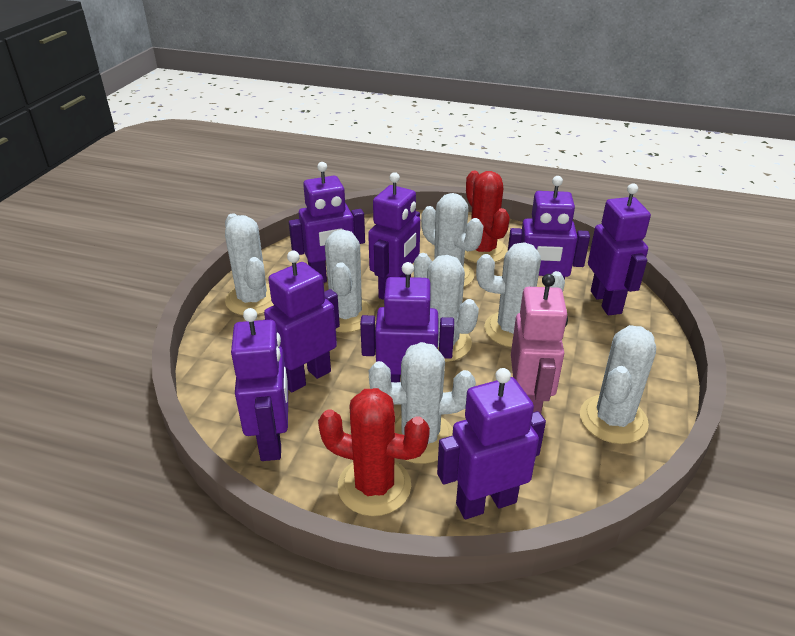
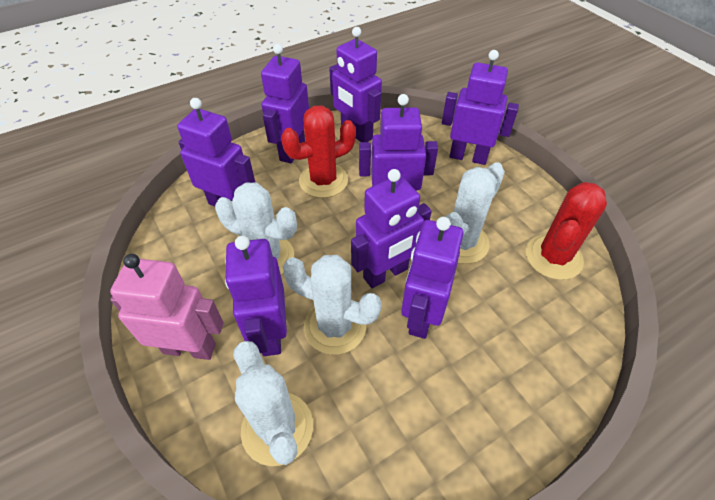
white cactus: [225,213,274,315] [325,229,374,333] [369,342,476,464] [414,253,479,362] [421,193,483,287] [476,242,565,347] [580,325,656,444] = 7 -> [215,182,297,275] [234,341,313,466] [283,255,382,355] [445,162,505,264] = 4

